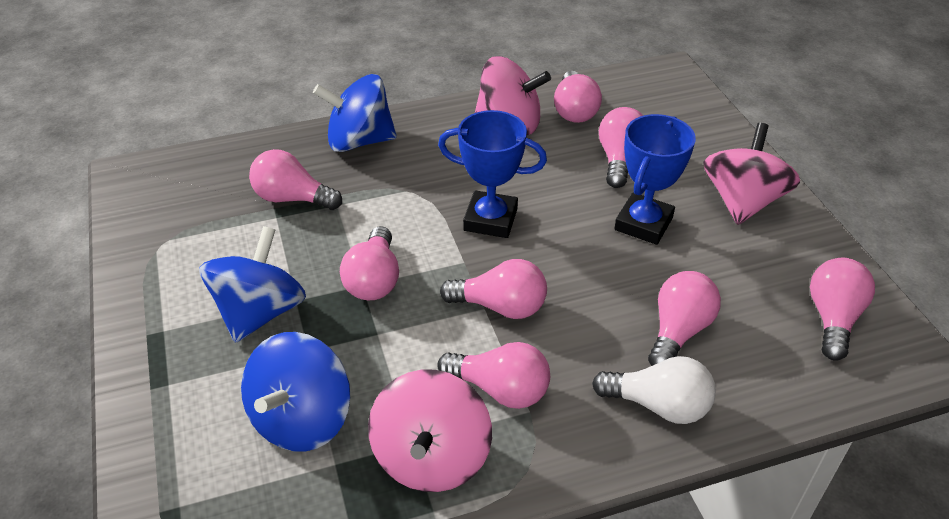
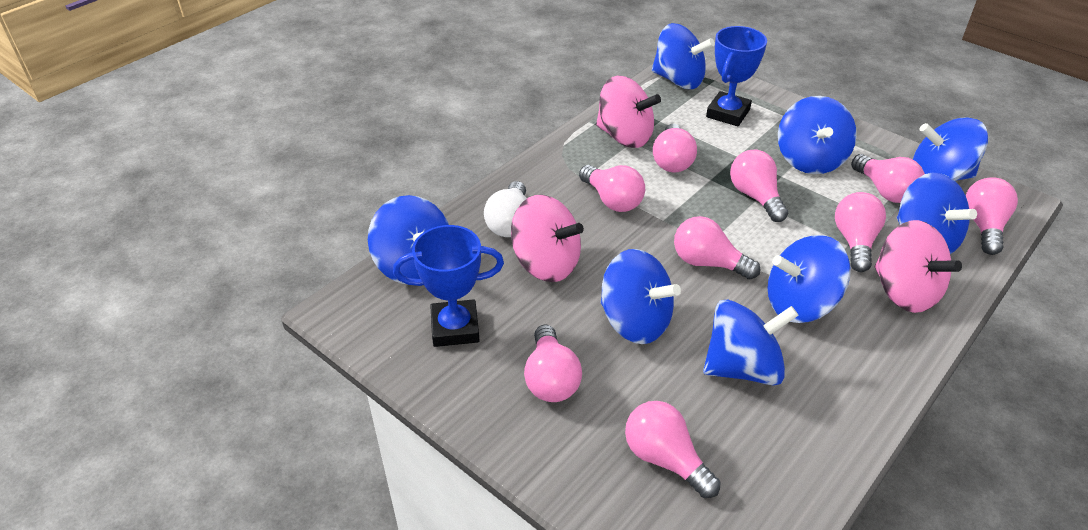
blue spinning top: [199,226,306,343] [241,332,351,452] [313,74,397,152] = 3 -> [368,195,449,284] [601,249,681,344] [652,23,715,89] [703,300,799,386] [767,235,851,323] [778,96,857,174] [897,173,977,254] [913,117,988,181] = 8
pink light bulb: [249,149,342,210] [340,226,399,300] [437,342,550,409] [440,259,547,319] [554,71,602,123] [599,107,643,188] [648,271,721,366] [810,258,875,361] = 8 -> [524,324,582,402] [579,165,645,212] [625,401,721,498] [653,124,697,173] [674,216,760,280] [730,150,788,222] [835,192,886,272] [851,154,925,203] [966,177,1018,255] = 9

